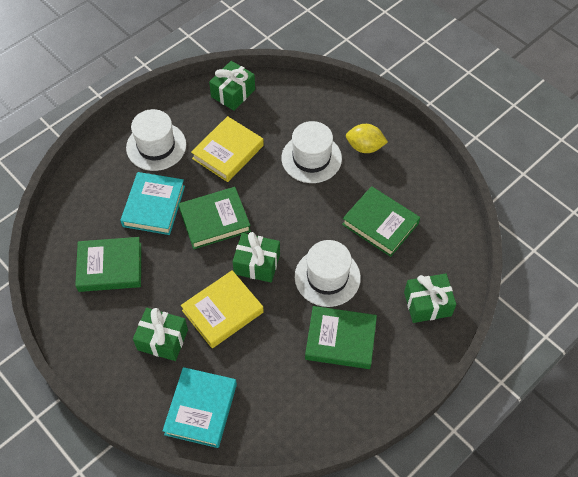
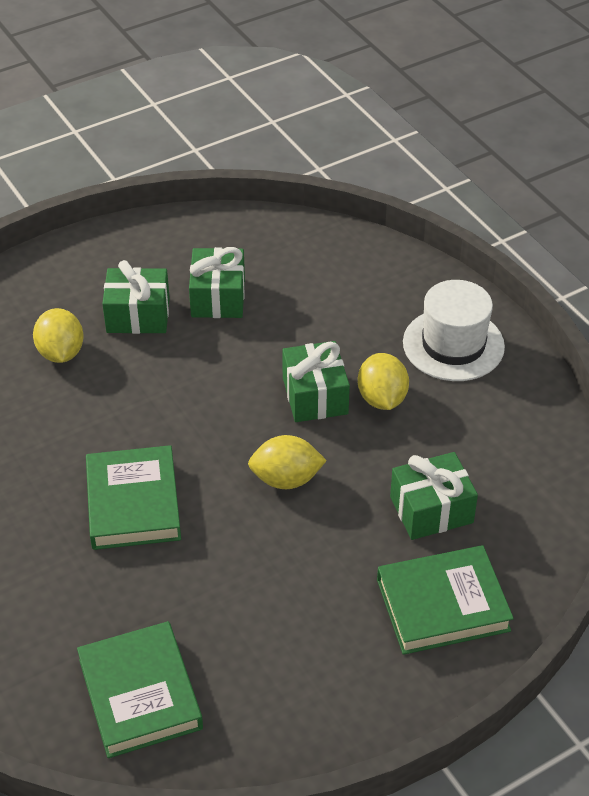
green book: [75,237,141,292] [179,187,251,249] [305,306,377,369] [342,186,420,257] = 4 -> [77,621,203,758] [86,445,181,550] [377,545,514,655] = 3
turquoise book: [120,172,185,235] [163,367,237,448] = 2 -> none = 0
white hat: [126,109,186,171] [281,121,342,183] [295,240,361,307] = 3 -> [403,280,505,381] = 1
yellow book: [181,270,264,348] [191,116,264,182] = 2 -> none = 0
yellow lemon: [346,124,388,153] = 1 -> [33,308,84,363] [248,435,327,489] [358,353,409,410] = 3

